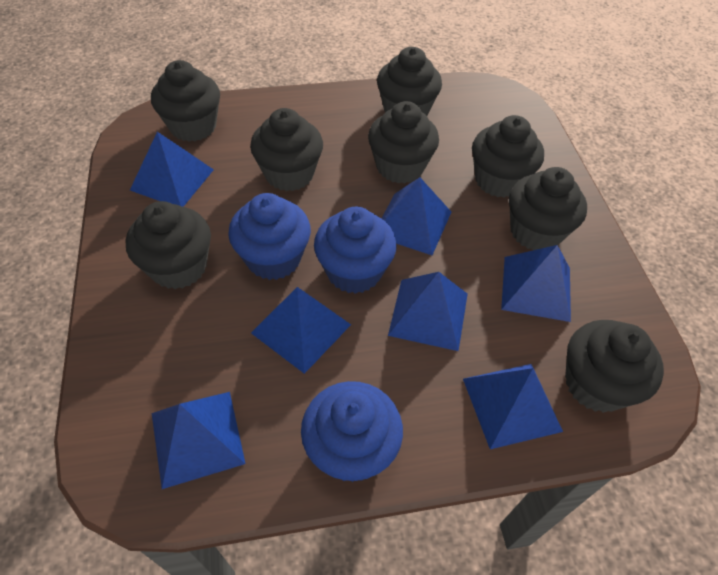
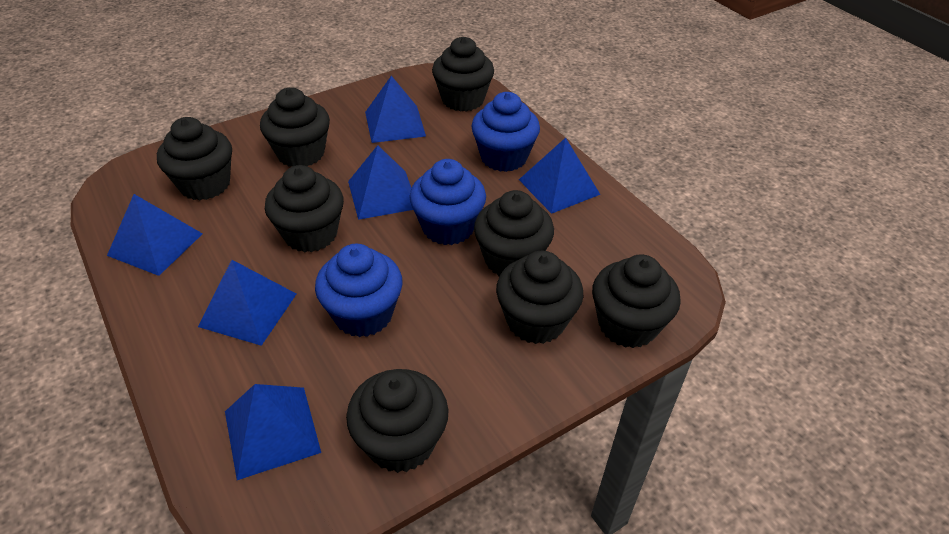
blue pyramid: [130,132,214,207] [152,392,246,489] [251,287,351,374] [381,177,451,255] [388,272,468,351] [463,364,563,449] [501,245,571,322] = 7 -> [107,194,203,276] [198,260,296,346] [225,384,321,480] [348,145,413,220] [365,76,426,143] [519,138,600,214] = 6

